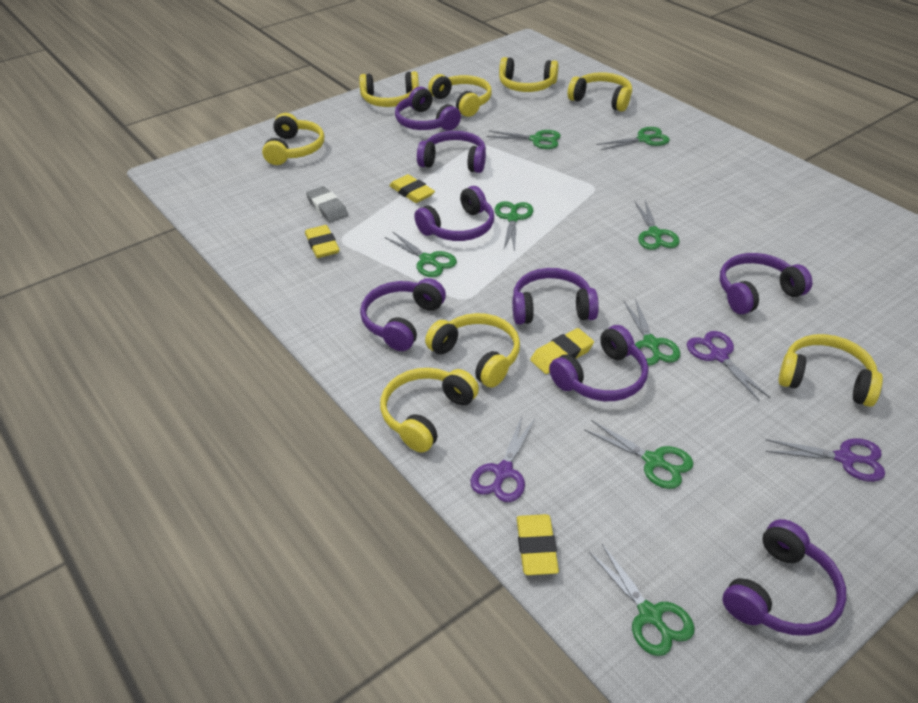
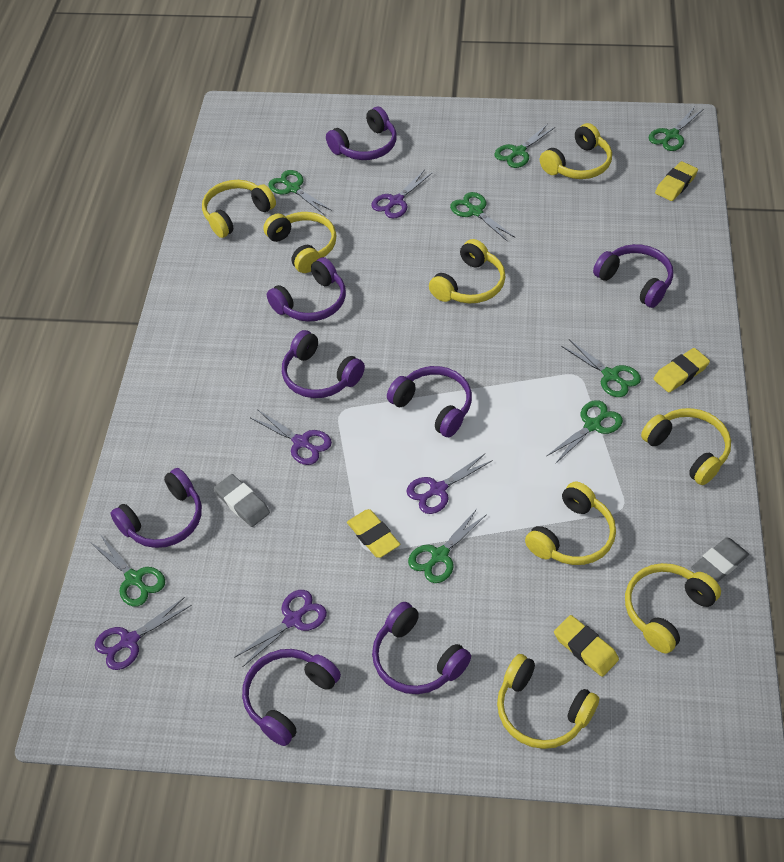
grey eraser: [306,186,348,223] = 1 -> [214,474,270,527] [691,537,749,583] = 2
purple scissors: [471,416,535,502] [687,331,770,401] [765,438,885,482] = 3 -> [95,597,192,670] [234,590,327,667] [251,409,332,465] [371,169,433,219] [406,454,493,514] = 5

